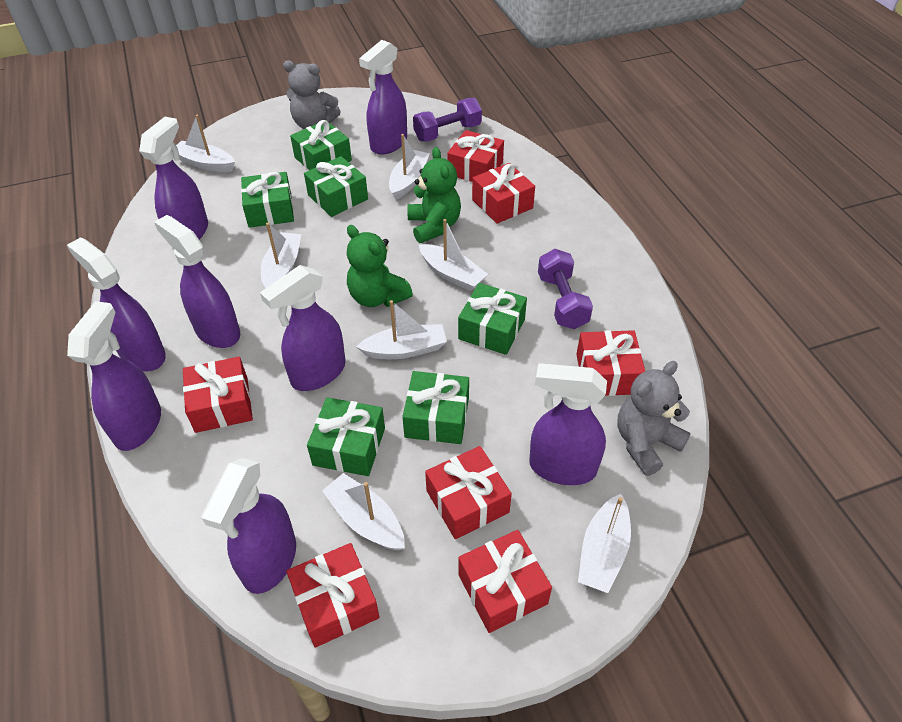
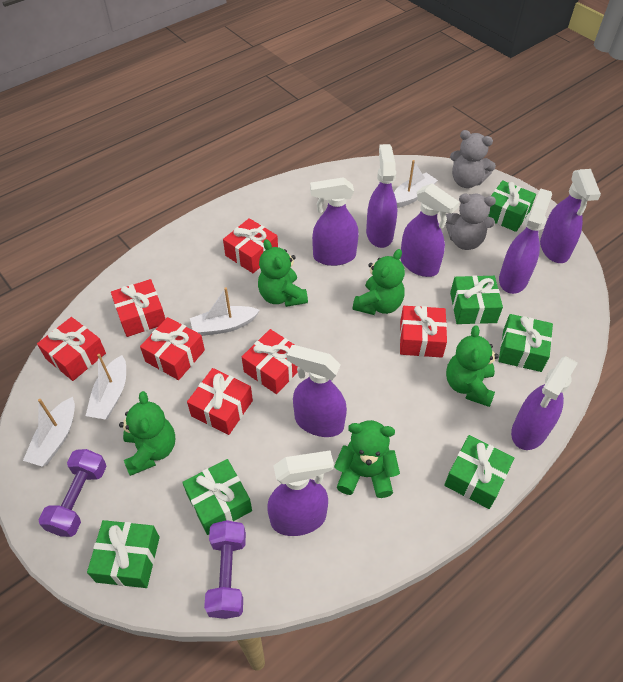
green teddy bear: [347,225,413,307] [407,147,461,243] = 2 -> [119,391,175,476] [258,239,308,307] [334,420,400,498] [352,249,405,315] [446,325,499,407] = 5
white boat: [176,115,235,172] [261,223,302,288] [322,473,405,551] [356,300,447,359] [389,134,430,199] [419,219,488,291] [578,494,631,593] = 7 -> [23,397,75,467] [86,354,126,419] [190,287,260,336] [394,160,438,208] = 4

